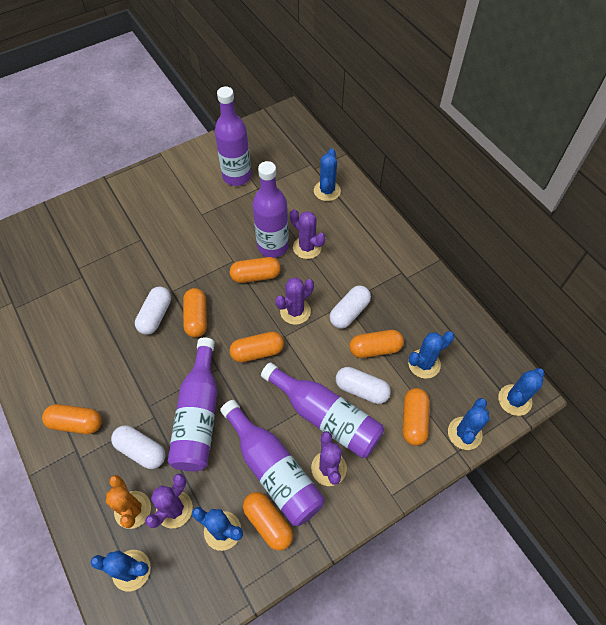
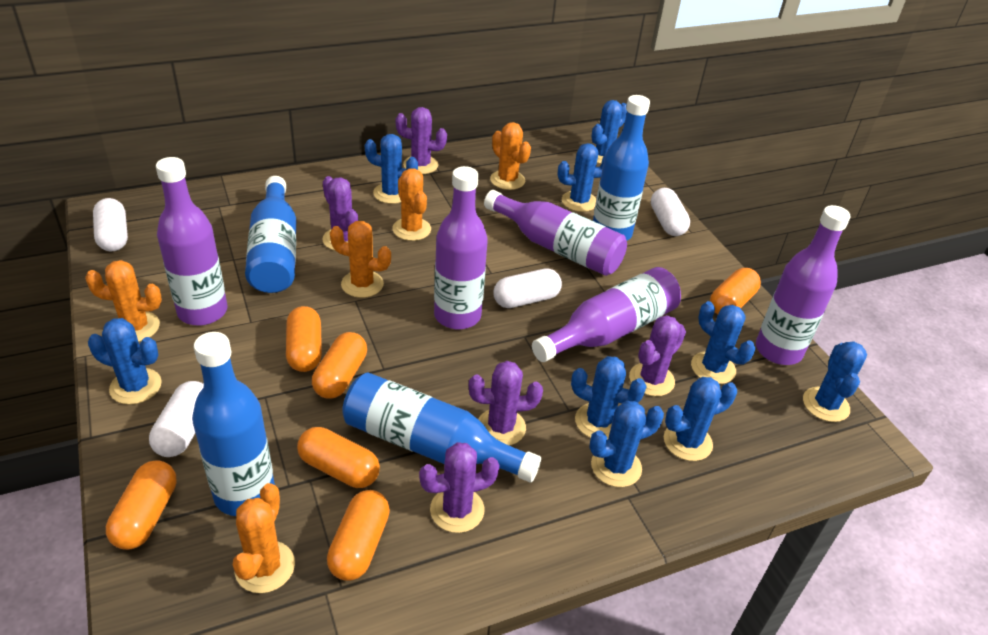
blue bottle: none = 0 -> [192,332,275,516] [245,176,296,293] [342,372,541,482] [593,95,650,241] = 4
blue cactus: [91,550,151,592] [192,507,243,551] [314,148,341,201] [408,331,454,379] [448,398,489,450] [498,368,545,416] = 6 -> [88,318,162,405] [365,134,418,204] [558,143,605,212] [571,356,647,440] [589,401,664,487] [591,100,627,164] [664,377,737,461] [691,301,755,384] [803,341,867,422] = 9
orange cactus: [106,475,151,529] = 1 -> [85,260,162,342] [233,483,295,593] [330,221,391,298] [392,168,431,241] [490,122,531,190] = 5
orange capsule: [42,404,102,434] [183,288,207,338] [230,257,281,283] [230,332,284,363] [243,492,293,551] [349,330,404,358] [403,388,429,446] = 7 -> [106,460,177,550] [286,306,322,372] [297,427,380,488] [312,332,367,399] [327,490,390,581] [710,268,761,314] = 6
purple cactus: [145,474,193,528] [275,277,314,325] [290,209,325,259] [311,431,347,486] = 4 -> [322,176,358,251] [395,107,447,174] [419,442,500,533] [469,361,543,446] [629,315,686,396] = 5

